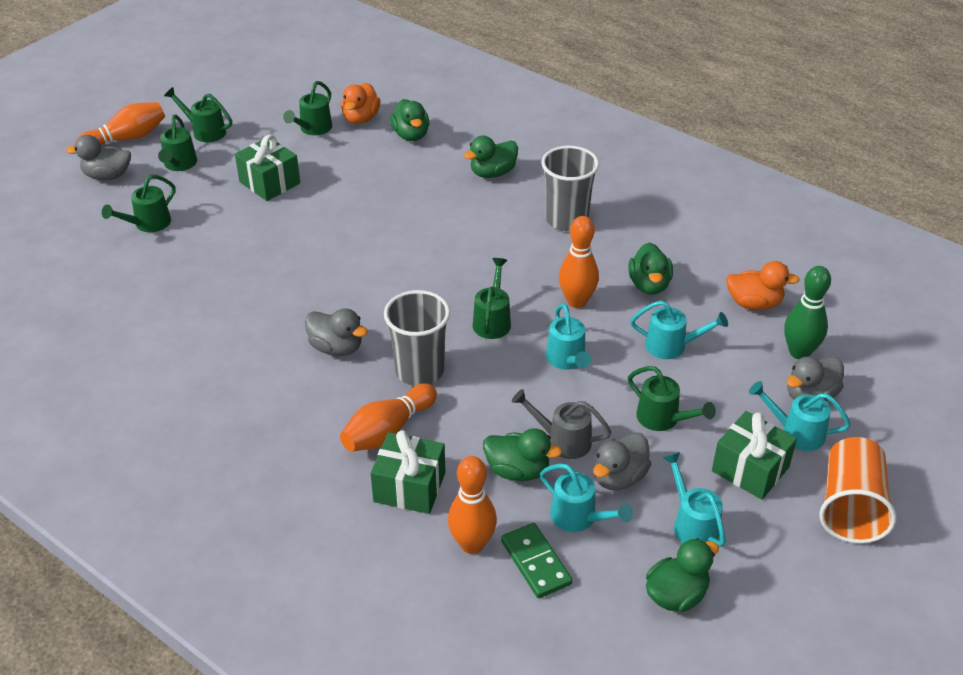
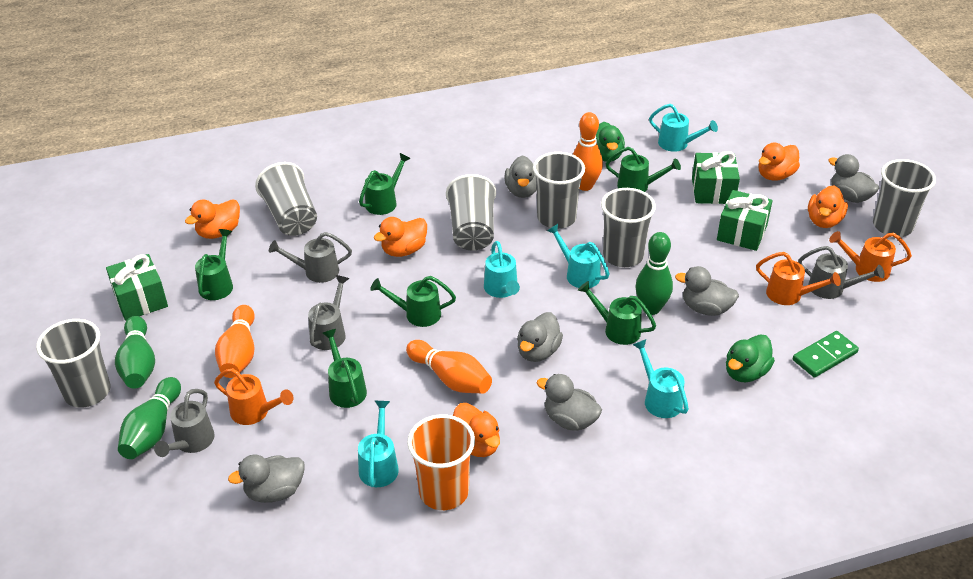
green bowling pin: [784,266,831,359] = 1 -> [115,316,155,389] [118,377,181,459] [636,232,673,315] = 3
green duck: [390,99,429,141] [464,136,518,178] [483,428,562,481] [628,242,673,295] [646,538,719,612] = 5 -> [596,122,625,162] [726,334,775,382] = 2
grey cup: [384,290,450,386] [541,146,599,231] = 2 -> [36,319,110,407] [255,162,317,236] [446,174,496,251] [533,152,585,229] [601,188,656,267] [873,159,936,237] = 6
grey duck: [66,135,131,180] [305,308,368,356] [593,432,651,490] [787,356,844,401] = 4 -> [228,455,305,503] [504,155,537,198] [517,312,563,362] [537,374,602,431] [675,266,739,316] [828,154,879,203] = 6
grey watering can: [512,389,612,459] = 1 -> [154,389,215,457] [269,232,352,283] [308,275,349,350] [798,246,885,299] = 4
orange bowling pin: [76,102,165,145] [340,383,437,452] [448,456,497,554] [559,216,599,308] = 4 -> [215,305,255,378] [406,340,492,394] [573,112,603,191] = 3
orange duck: [341,83,381,124] [726,261,800,310] = 2 -> [185,200,240,239] [374,217,427,257] [453,403,500,457] [759,142,800,181] [808,185,848,228] = 5
orange watering can: none = 0 -> [214,368,293,425] [756,252,841,305] [829,231,912,282] = 3

